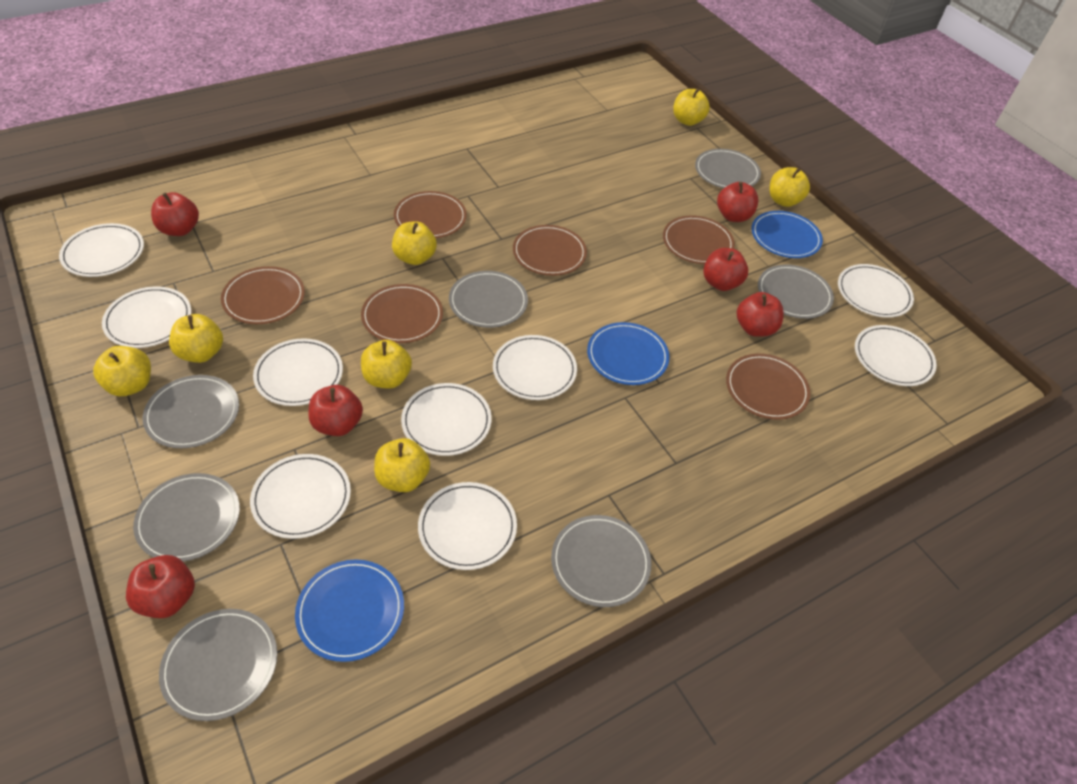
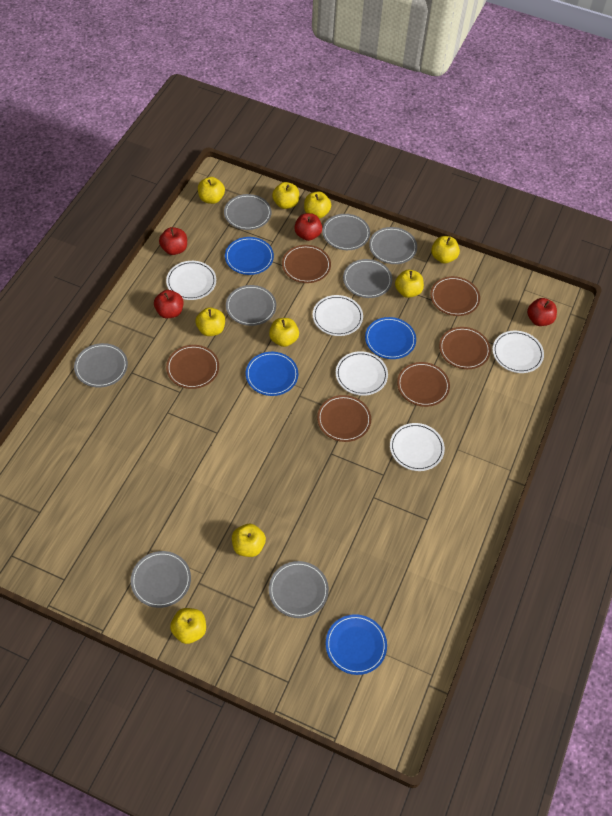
blue plate: [295,559,404,662] [587,322,670,385] [751,211,823,258] = 3 -> [225,237,274,275] [246,352,298,396] [326,614,387,675] [365,317,416,359] = 4
grey plate: [133,473,240,562] [143,375,239,448] [159,609,277,721] [449,271,528,328] [551,515,651,607] [695,149,761,188] [758,265,834,319] = 7 -> [74,343,128,388] [131,551,191,608] [224,194,271,230] [226,285,276,326] [269,561,329,618] [322,214,370,250] [343,259,392,298] [369,227,417,264] = 8
red apple: [126,555,195,618] [151,192,199,236] [308,385,363,436] [703,248,748,291] [717,182,758,222] [737,292,784,337] = 6 -> [154,290,183,318] [159,227,187,255] [294,213,322,241] [527,298,557,326] = 4
white plate: [59,223,144,277] [102,287,191,348] [250,454,351,539] [253,338,343,406] [401,383,492,456] [418,482,517,570] [493,335,577,400] [838,264,914,318] [855,325,937,386] = 9 -> [166,261,216,300] [313,295,363,336] [336,351,388,396] [390,423,445,471] [492,331,544,373] = 5
yellow apple: [93,346,151,396] [169,314,223,363] [361,340,412,389] [374,438,430,492] [392,221,437,265] [673,88,710,126] [769,167,810,207] = 7 -> [170,608,206,644] [195,307,225,336] [198,177,225,204] [232,524,266,557] [269,318,299,347] [272,182,299,209] [304,192,331,219] [395,270,424,298] [431,236,460,263] = 9

